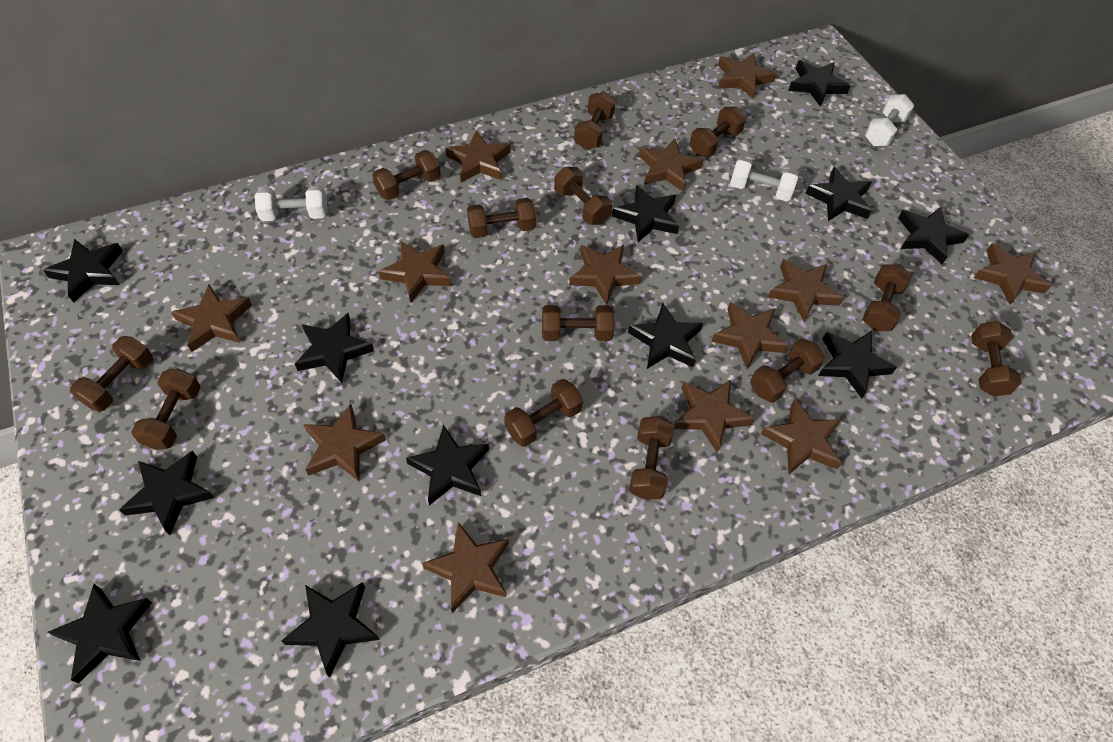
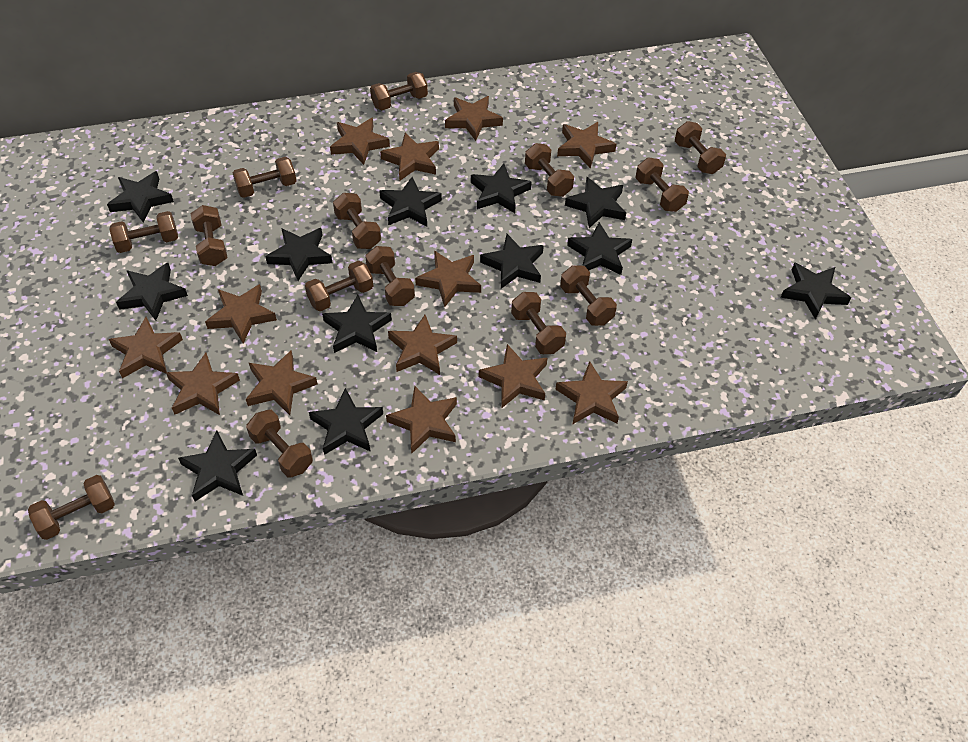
brown dumbbell: [70,336,153,412] [131,368,201,450] [372,150,441,200] [467,198,536,238] [504,379,583,447] [542,305,614,341] [554,167,612,225] [574,92,616,149] [629,416,675,500] [689,107,746,157] [750,338,824,403] [862,264,912,331] [971,321,1021,397] = 13 -> [28,475,115,540] [109,211,178,253] [191,205,227,266] [233,157,297,198] [246,410,313,478] [305,261,373,311] [333,193,381,249] [365,246,415,306] [370,72,428,110] [511,292,566,354] [525,143,574,197] [560,265,617,326] [636,158,689,212] [675,121,726,174] = 14
white dumbbell: [255,186,327,221] [730,157,798,201] [865,94,915,146] = 3 -> none = 0

